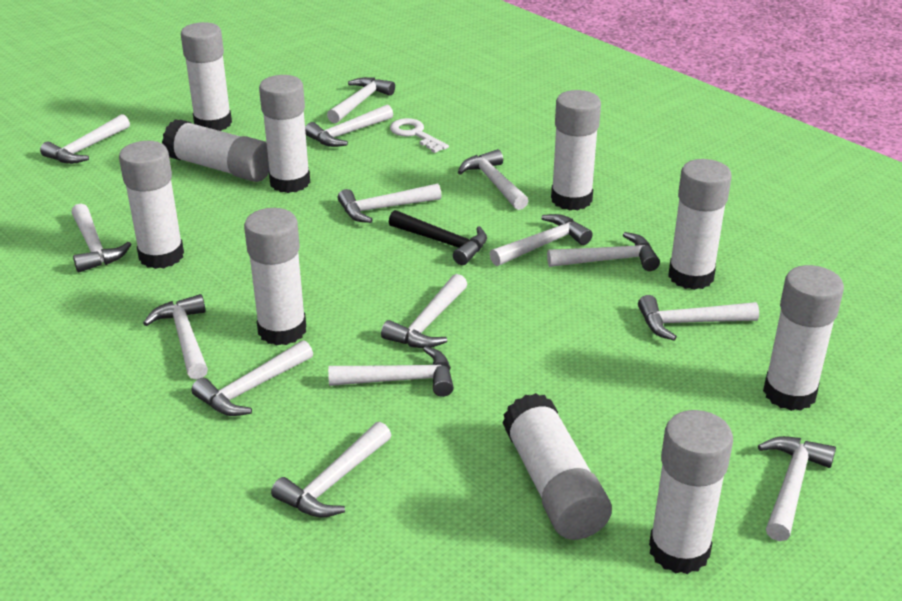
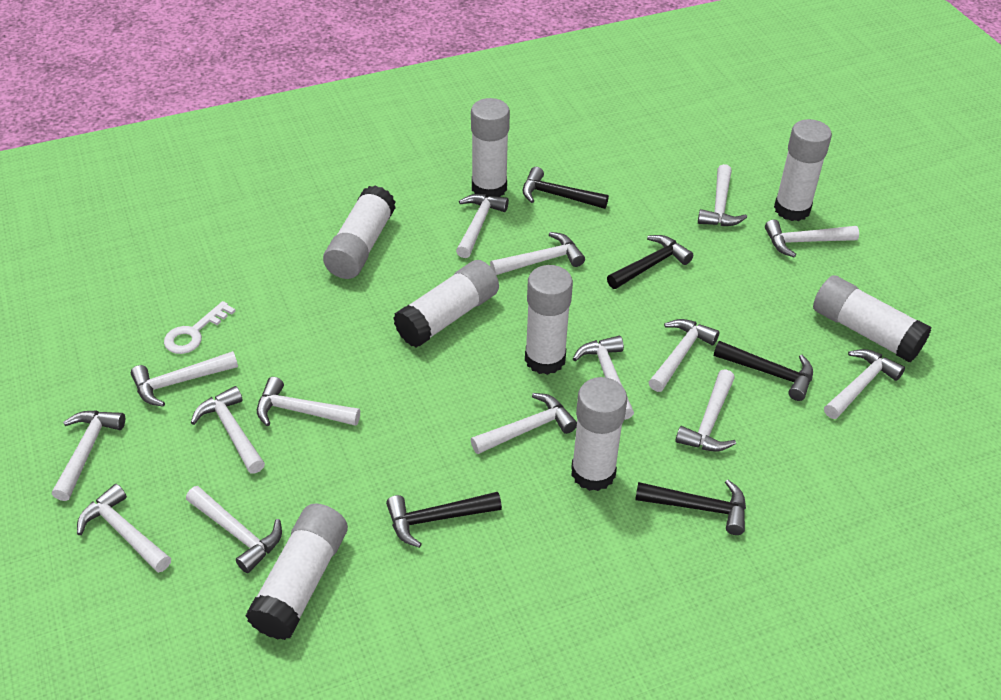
black hammer: [389,210,487,265] = 1 -> [386,492,502,548] [523,167,609,209] [607,235,693,289] [635,480,746,535] [714,341,813,401] = 5
white glue stick: [119,141,184,269] [162,119,269,182] [181,22,232,131] [244,208,306,346] [259,75,310,193] [502,393,612,540] [551,90,601,211] [649,410,733,574] [668,159,732,290] [763,265,844,411] = 10 -> [246,504,348,640] [323,185,396,279] [393,260,499,347] [471,98,510,198] [525,265,573,375] [571,377,627,491] [774,119,832,221] [813,275,932,362] = 8

